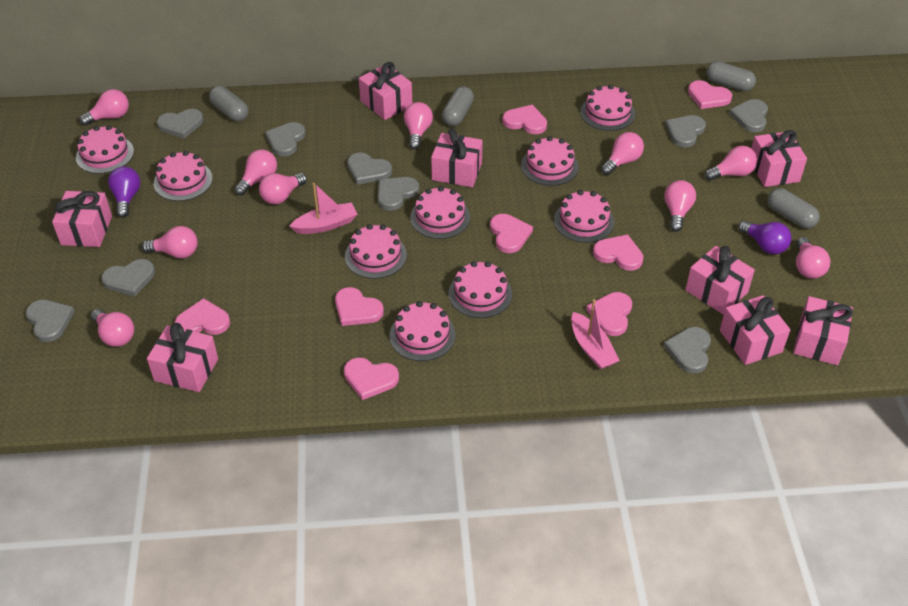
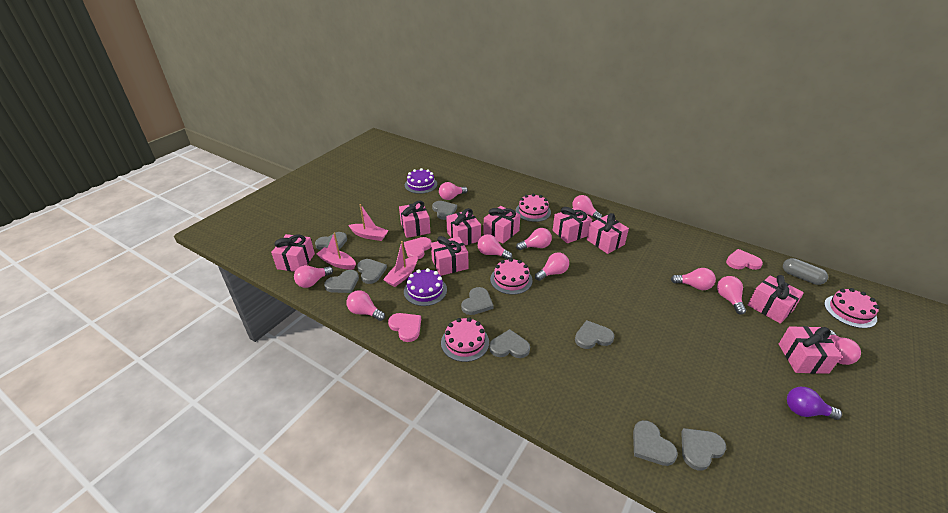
grey capsule: [209,86,248,121] [442,86,474,126] [706,61,756,91] [767,188,820,229] = 4 -> [783,258,828,285] = 1
pink boat: [289,183,357,234] [571,299,620,369] = 2 -> [317,233,356,270] [348,204,389,241] [383,241,418,287] = 3
pink cake: [76,125,134,174] [154,151,212,201] [345,224,407,279] [390,301,455,361] [410,186,470,239] [448,261,512,318] [521,136,579,186] [554,190,614,243] [581,85,635,131] = 9 -> [441,317,489,362] [490,258,533,295] [516,194,551,222] [824,288,879,328] = 4
pink gift: [52,191,112,247] [147,323,218,392] [359,62,412,120] [431,128,483,187] [685,246,755,315] [720,295,790,365] [751,130,807,187] [793,296,853,365] = 8 -> [271,234,315,272] [399,201,430,238] [431,236,468,276] [446,208,481,245] [483,206,520,243] [553,207,592,243] [587,213,629,254] [748,275,804,324] [779,326,842,374] = 9
pink heart: [175,298,230,335] [335,287,384,326] [344,358,399,400] [490,214,533,253] [502,105,547,134] [586,292,632,336] [593,234,644,271] [688,80,732,109] = 8 -> [388,313,421,342] [404,237,432,259] [726,249,763,270] = 3
purple cake: none = 0 -> [404,268,447,306] [405,168,437,194] = 2
purple light bulb: [108,166,140,218] [738,220,792,254] = 2 -> [787,387,842,420] = 1

